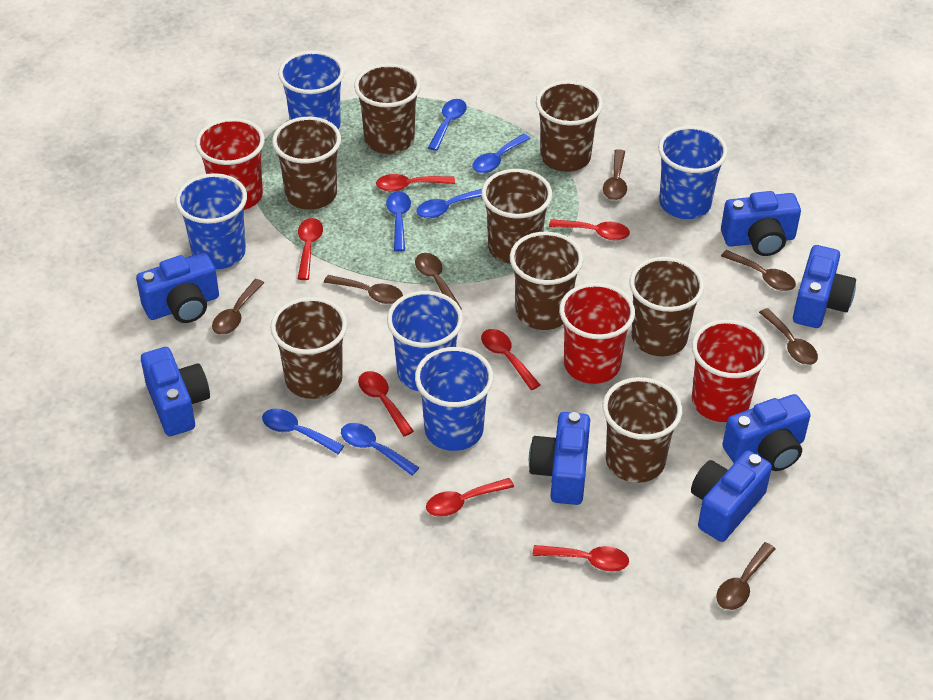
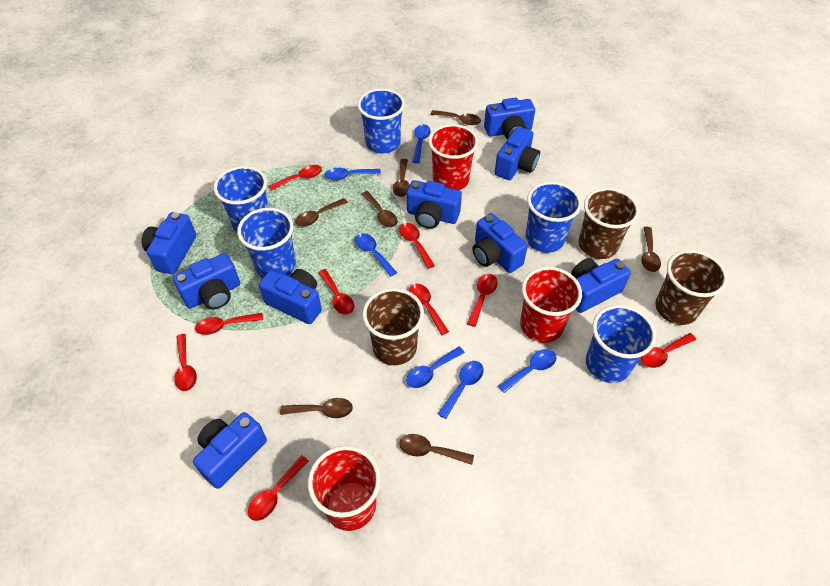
blue camera: [136,252,219,323] [141,347,210,436] [529,412,590,505] [691,450,772,542] [721,191,801,256] [722,394,811,471] [793,245,856,328] = 7 -> [142,212,196,274] [173,253,240,310] [193,412,267,489] [259,269,322,324] [407,180,462,229] [473,213,528,273] [484,98,535,139] [495,126,540,180] [571,258,631,313] = 9
brown cup: [270,297,347,399] [272,117,341,210] [354,63,421,154] [481,169,552,264] [510,232,583,330] [536,81,603,172] [603,377,682,483] [629,257,704,356] = 8 -> [362,288,424,365] [579,188,639,259] [655,250,728,325] = 3
red spoon: [298,218,323,280] [358,371,414,436] [376,174,455,191] [426,478,514,517] [481,329,540,390] [532,545,629,571] [549,219,630,240] = 7 -> [174,334,197,391] [195,313,263,335] [248,455,309,521] [269,165,322,191] [318,269,354,315] [400,223,435,269] [409,284,449,335] [467,274,498,327] [641,333,696,368] = 9

